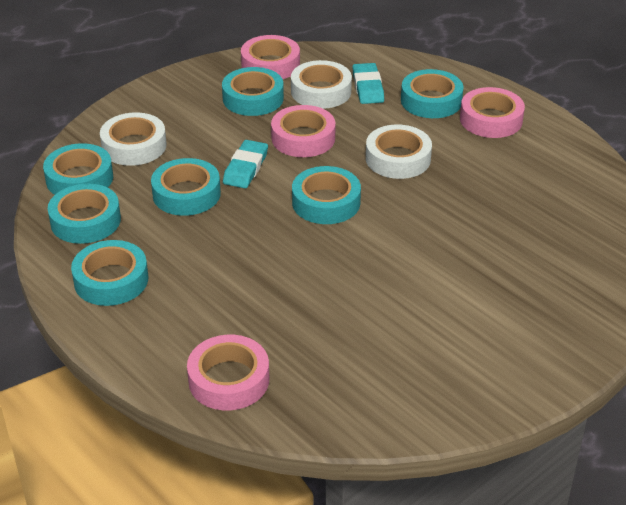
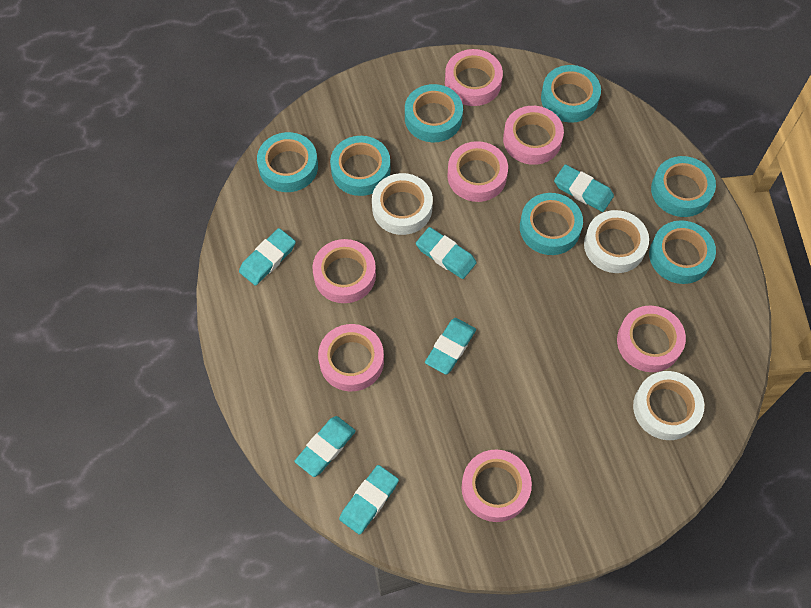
pink tape: [187,335,269,410] [241,35,300,79] [271,105,336,157] [460,87,525,138] = 4 -> [312,239,376,303] [318,324,384,392] [445,49,503,106] [447,141,508,202] [461,450,532,522] [503,106,564,165] [617,306,686,372] = 7
turquoise eraser: [223,140,268,188] [352,63,384,104] = 2 -> [239,228,296,286] [294,416,356,477] [339,465,399,535] [416,227,476,279] [425,318,476,375] [554,164,614,212] = 6

